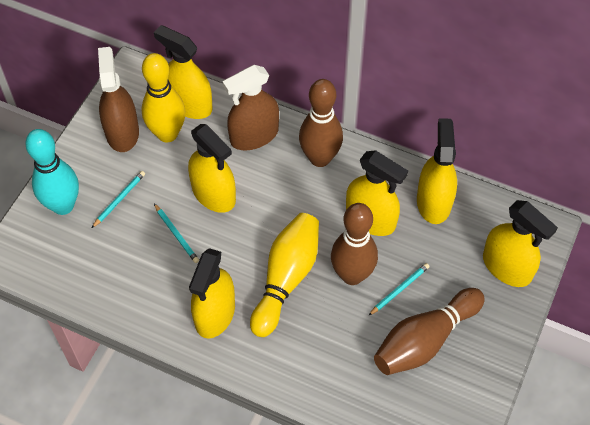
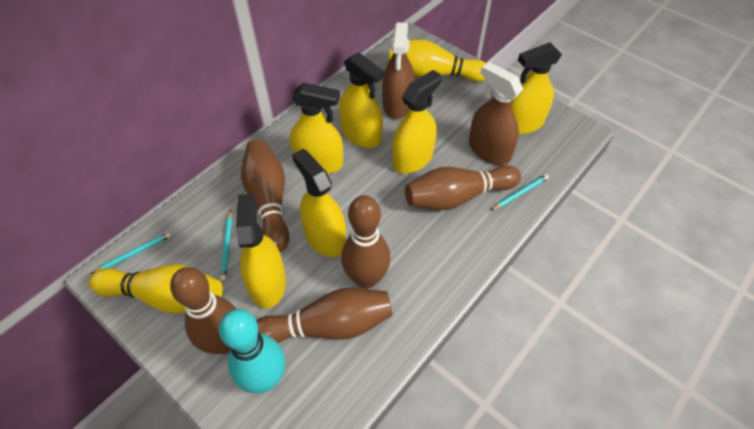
brown bowling pin: [299,79,343,167] [331,203,378,285] [374,288,485,375] = 3 -> [170,267,236,354] [241,139,290,252] [256,288,393,343] [341,195,391,289] [405,165,521,210] = 5

